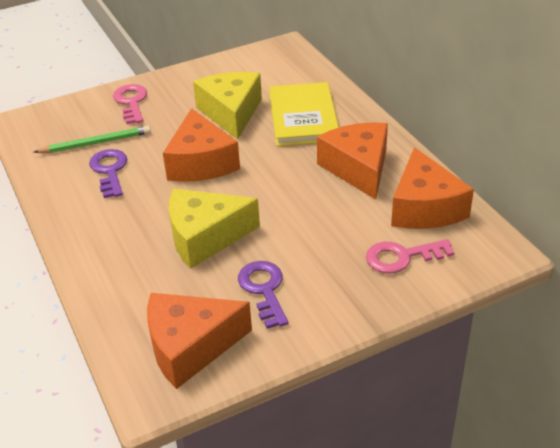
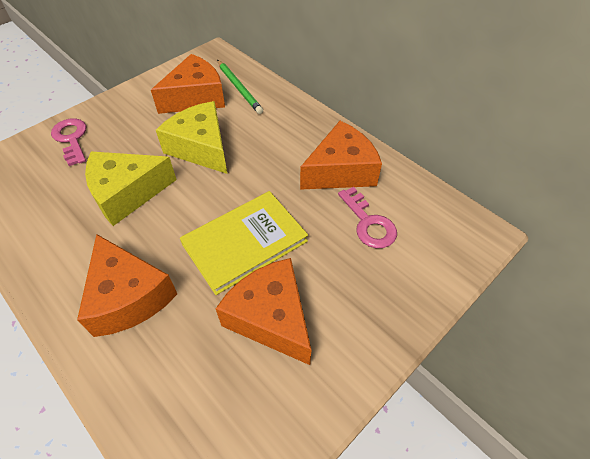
purple key: [89,149,127,198] [238,261,289,329] = 2 -> none = 0

